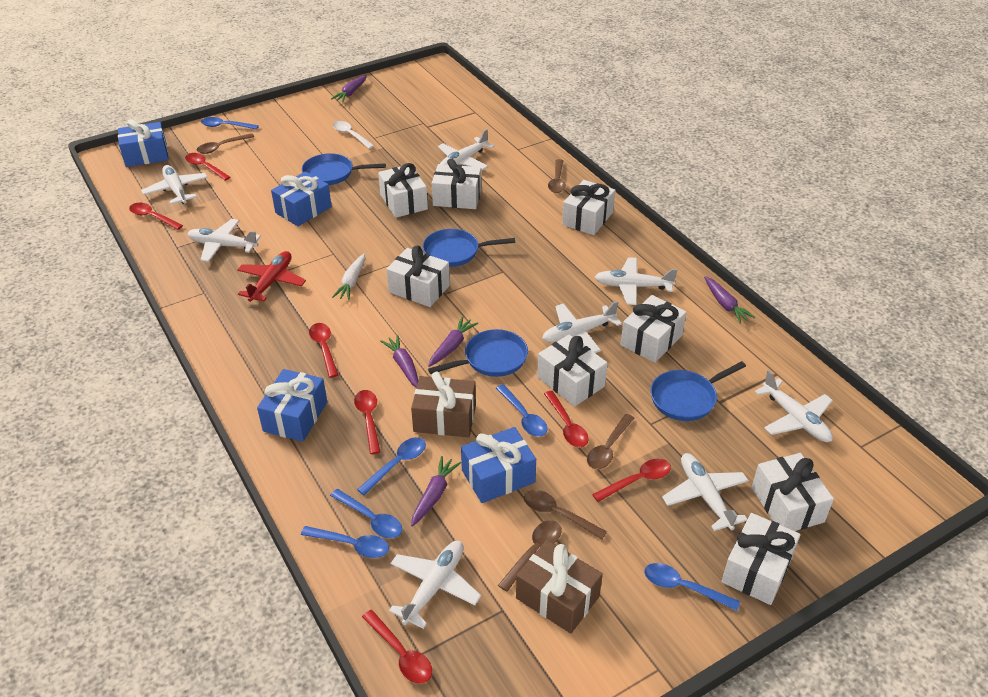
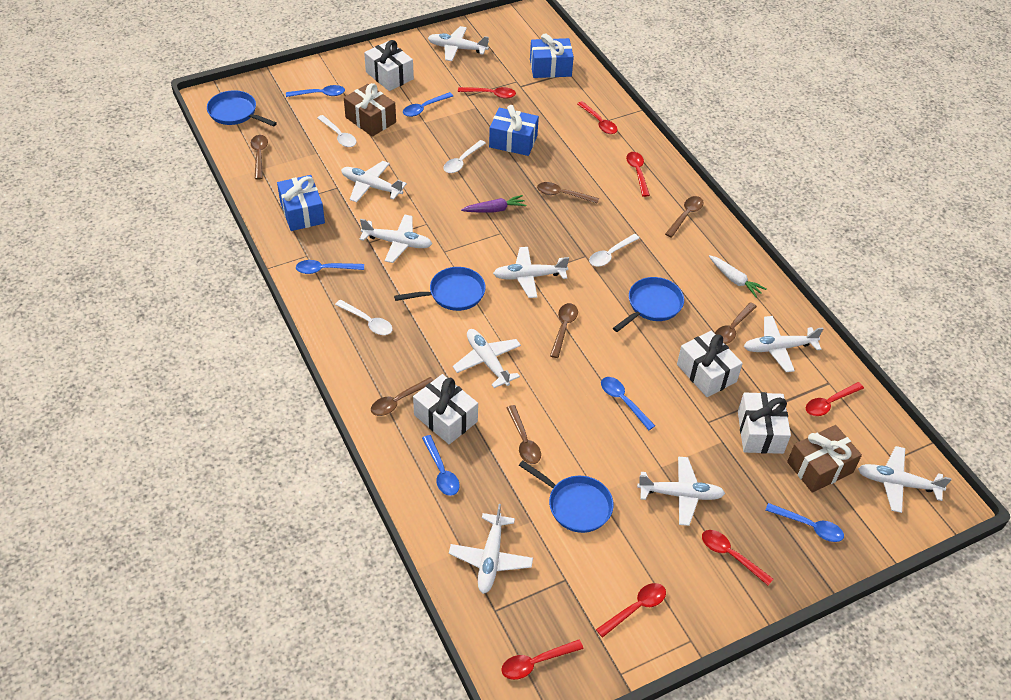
blue gift: [118,119,169,167] [257,369,327,442] [271,171,332,226] [461,427,536,503] = 4 -> [277,175,325,231] [489,105,539,156] [530,34,574,78] = 3
brown spoon: [197,133,254,154] [498,520,562,592] [524,490,607,540] [548,159,566,193] [587,414,634,469] = 5 -> [251,135,268,180] [371,377,434,416] [506,405,541,464] [537,182,599,204] [550,303,578,358] [665,196,704,238] [715,302,757,344] = 7
purple carrot: [331,75,367,102] [380,335,419,388] [411,456,461,527] [428,317,478,367] [704,276,755,324] = 5 -> [461,195,526,213] = 1
red plane: [237,251,306,302] = 1 -> none = 0
white gift: [378,163,428,218] [386,246,450,307] [432,158,481,209] [537,335,608,406] [562,180,615,235] [620,295,687,363] [722,513,801,605] [751,453,834,531] = 8 -> [364,40,414,91] [413,374,478,444] [677,331,743,397] [738,392,791,454] = 4
white plane: [141,165,208,204] [187,219,261,262] [389,541,481,629] [438,129,495,170] [542,301,622,353] [595,257,677,305] [662,453,749,531] [755,370,833,442] = 8 -> [341,161,407,203] [360,214,432,263] [428,26,489,61] [449,504,533,594] [453,329,521,388] [493,247,569,298] [637,457,725,526] [744,316,823,372] [858,446,952,513] = 9
white spoon: [333,121,374,149] = 1 -> [317,115,356,147] [335,300,393,335] [444,140,486,173] [589,234,639,267] = 4

